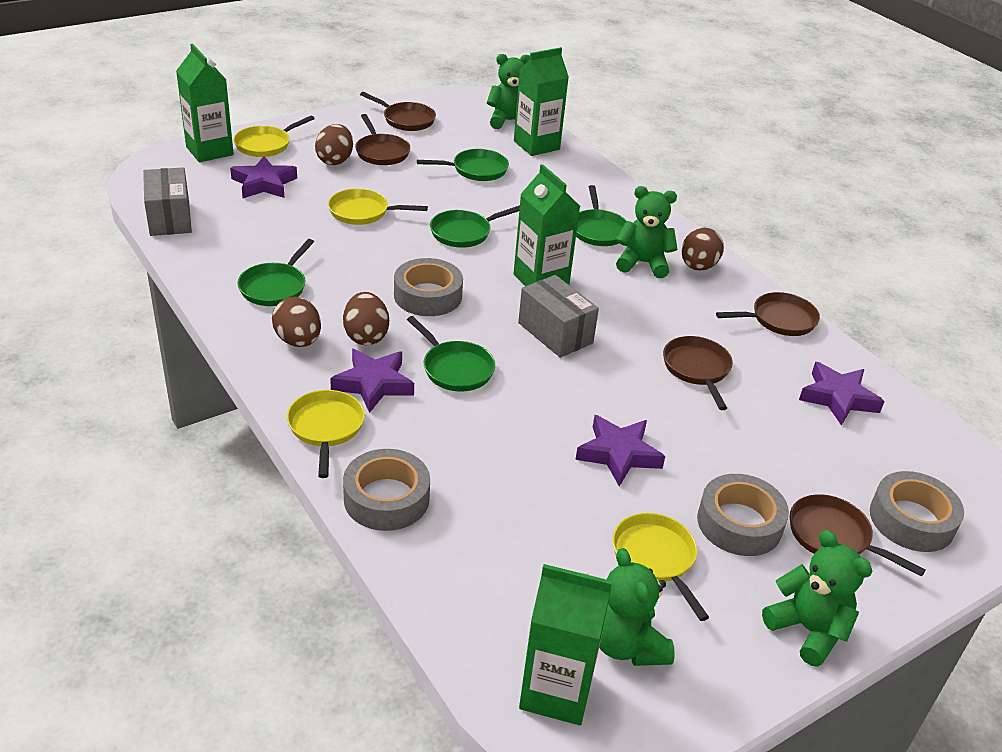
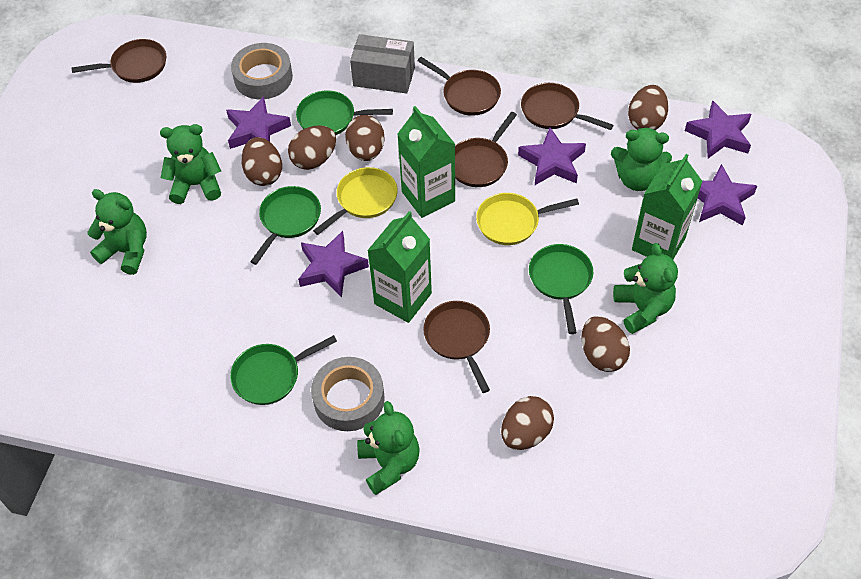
brown egg: [272,297,321,347] [315,124,353,165] [343,292,389,345] [681,228,724,271] = 4 -> [241,137,282,186] [288,125,336,170] [345,115,385,161] [501,396,554,450] [582,316,630,372] [628,85,669,130] = 6
green carton: [176,44,234,162] [513,164,580,286] [514,47,569,156] [519,564,612,725] = 4 -> [367,211,432,323] [398,106,455,218] [632,154,703,259] = 3
green pan: [237,239,314,306] [407,316,495,391] [417,149,509,181] [430,205,520,248] [576,185,627,246] = 5 -> [230,335,337,405] [250,186,321,265] [296,90,393,135] [529,244,593,334] = 4
green teddy bear: [487,54,530,129] [599,548,675,666] [616,186,677,278] [762,530,872,667] = 4 -> [87,189,147,275] [160,124,221,204] [357,401,420,495] [611,127,672,191] [613,243,678,334] = 5
grey box: [143,167,192,236] [518,275,599,358] = 2 -> [350,34,415,94] = 1
grey tape: [343,449,430,531] [394,258,463,316] [697,474,789,556] [870,471,964,552] = 4 -> [231,43,293,99] [311,357,385,431] = 2
purple star: [230,156,297,198] [330,349,414,413] [575,415,665,486] [799,362,885,426] = 4 -> [226,96,291,149] [298,231,369,297] [518,127,586,185] [685,100,751,158] [698,164,757,226] = 5
yellow pan: [233,115,315,157] [287,390,365,478] [328,188,428,225] [612,513,709,621] = 4 -> [313,167,398,235] [476,193,579,245] = 2

